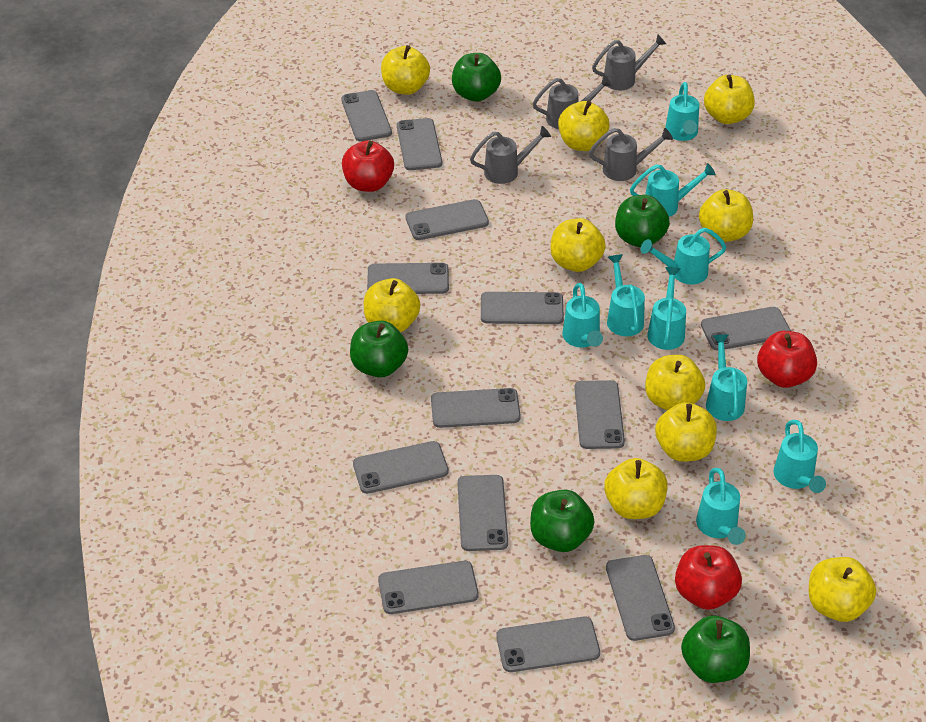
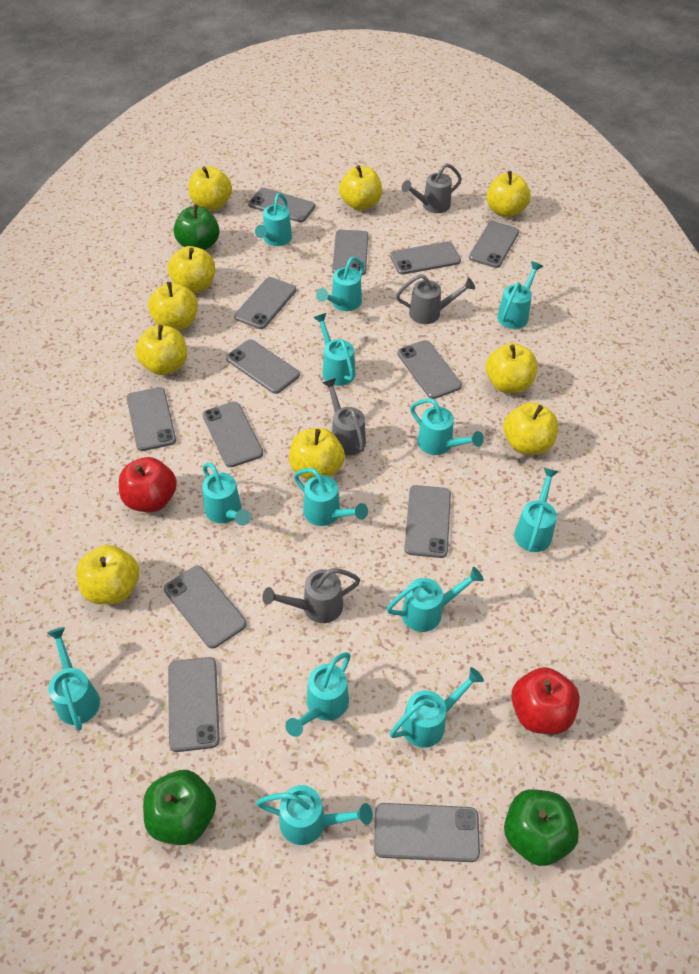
green apple: [350,321,408,378] [452,53,501,102] [530,490,594,552] [615,195,670,248] [681,616,750,683] = 5 -> [143,770,216,845] [173,204,220,250] [504,789,579,866] = 3
red apple: [342,140,394,192] [675,545,742,610] [757,331,817,388] = 3 -> [119,457,177,512] [511,667,580,734] = 2
turquoise watering can: [562,283,603,348] [607,254,645,336] [630,163,716,217] [641,228,727,285] [647,267,686,350] [665,82,699,141] [696,468,746,545] [706,334,747,421] [773,420,826,493] = 9 -> [47,627,100,730] [202,463,251,526] [255,193,292,246] [256,785,373,845] [286,652,351,737] [294,468,368,526] [313,313,355,386] [316,257,364,311] [386,567,483,632] [390,667,484,748] [410,398,484,455] [497,261,543,329] [514,468,559,552] = 13

